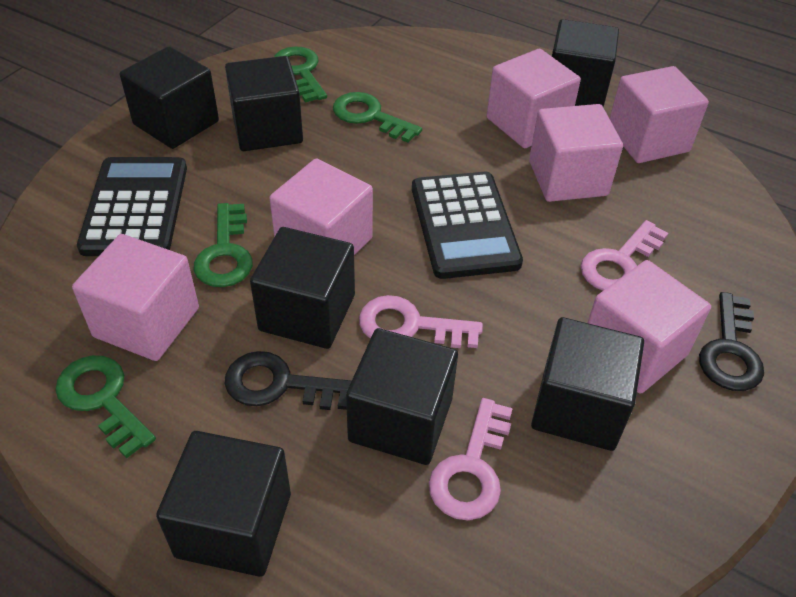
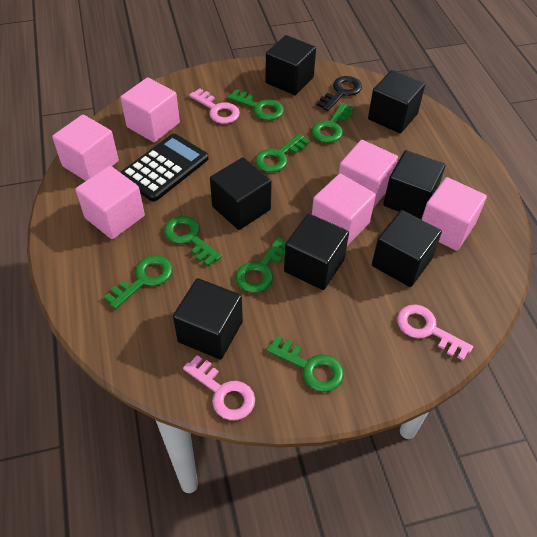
black calculator: [77,157,187,256] [412,172,523,279] = 2 -> [120,134,209,202] = 1
black key: [225,351,352,410] [699,292,764,391] = 2 -> [317,76,362,111] = 1
green key: [55,355,156,458] [194,203,253,287] [274,47,327,102] [333,92,422,142] = 4 -> [104,255,173,309] [164,216,222,266] [228,89,284,121] [236,237,286,293] [255,133,310,172] [266,336,344,392] [312,103,354,143] = 7

